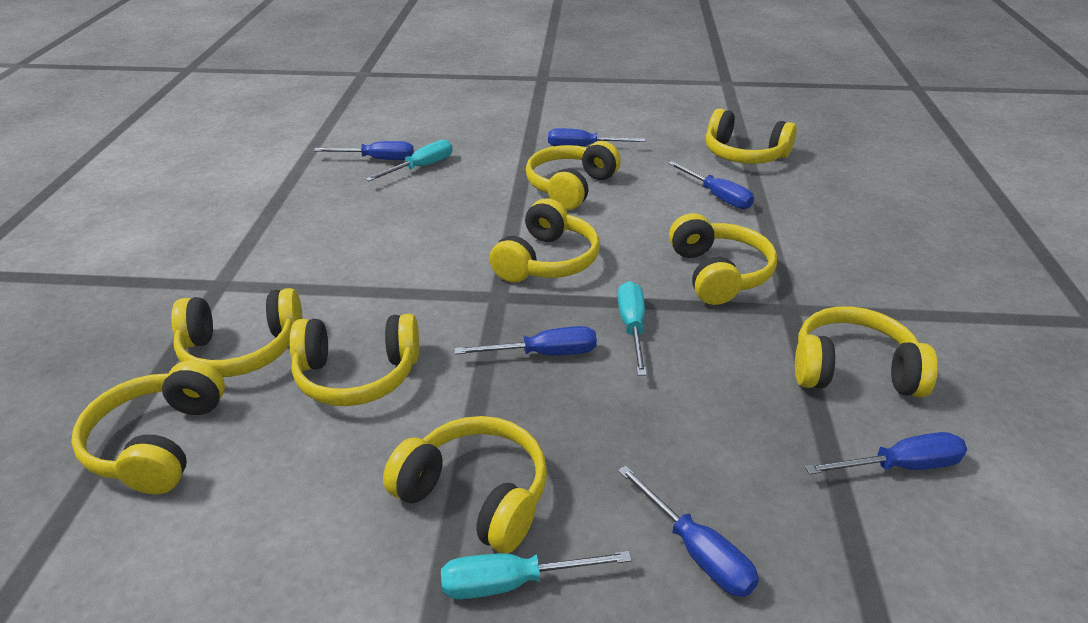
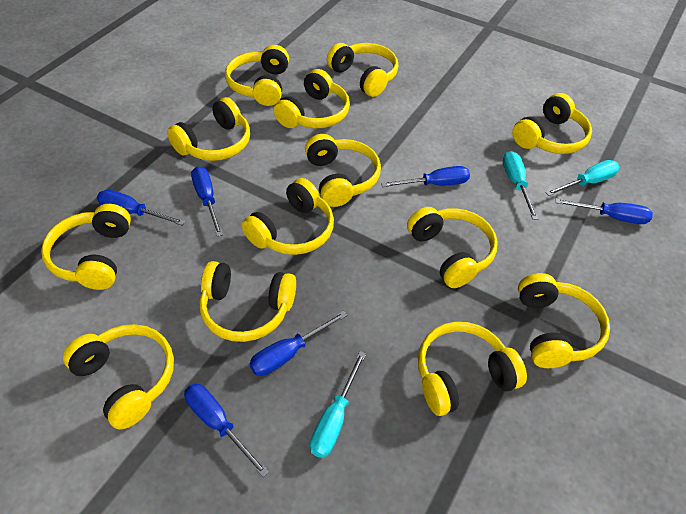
yellow headphones: [71,360,225,495] [171,288,303,377] [289,314,419,406] [383,416,547,553] [490,198,600,283] [526,141,621,210] [669,213,777,305] [706,108,797,164] [795,306,938,397] = 9 -> [41,204,131,290] [63,324,174,430] [167,97,250,161] [199,261,296,342] [225,45,289,106] [242,178,334,255] [274,69,350,128] [305,134,381,207] [327,43,398,97] [407,207,498,288] [418,322,527,416] [512,93,592,154] [518,273,610,368] = 13

